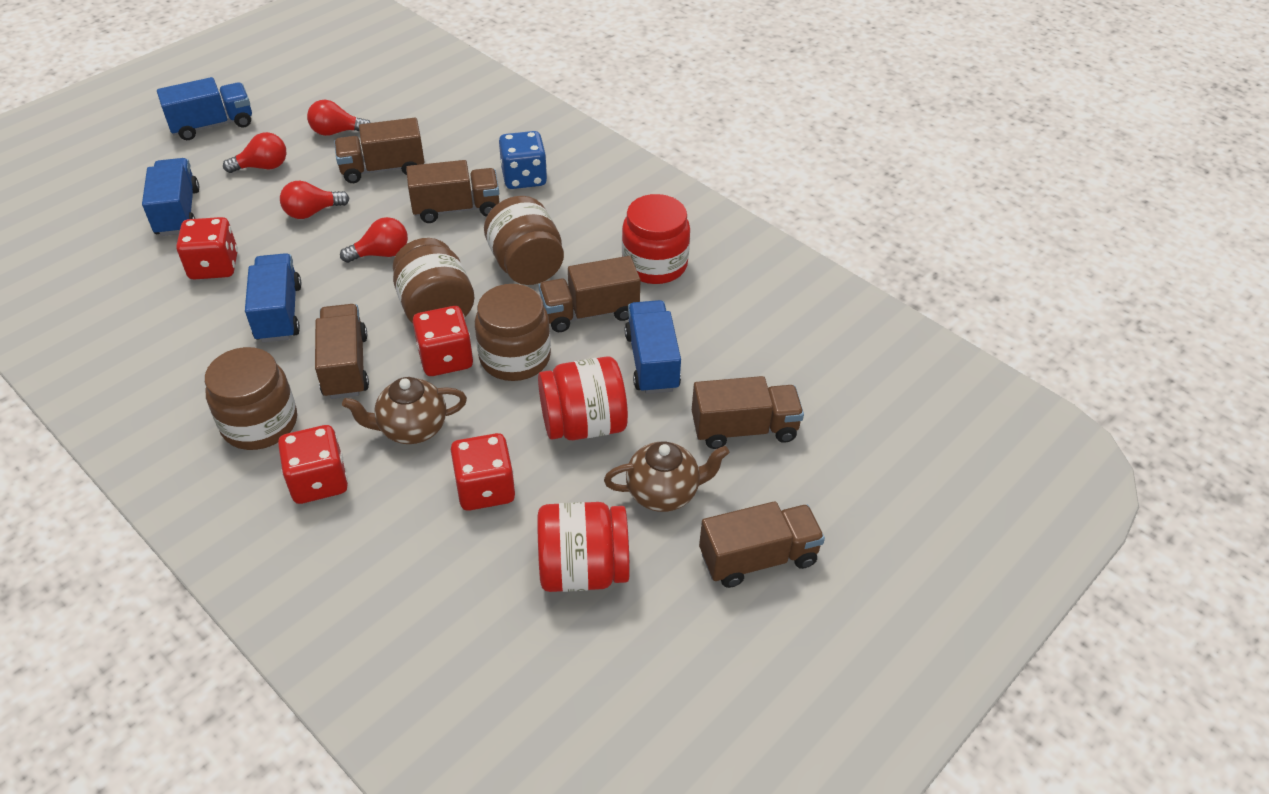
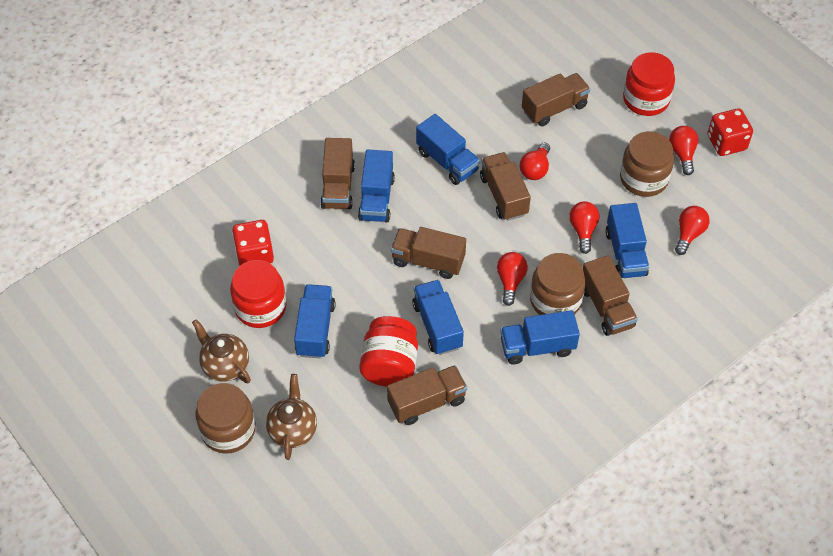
blue dice: [499,131,547,189] = 1 -> none = 0
blue truck: [142,158,199,236] [157,77,252,140] [245,253,302,343] [625,300,681,394] = 4 -> [294,284,336,358] [358,149,395,222] [412,280,464,355] [416,114,480,185] [500,310,580,365] [605,203,649,278] = 6
brown jar: [205,347,297,450] [393,238,474,323] [475,284,551,381] [484,196,564,285] = 4 -> [196,383,256,454] [530,253,586,315] [620,131,674,197] = 3
red dice: [176,217,238,280] [278,425,348,504] [413,306,473,376] [451,433,515,511] = 4 -> [232,220,274,266] [707,108,753,156] = 2
red light bulb: [223,132,287,173] [280,181,350,219] [307,100,371,136] [340,217,408,263] = 4 -> [497,252,528,306] [520,142,550,180] [569,201,599,254] [669,126,698,175] [675,206,710,255] = 5

